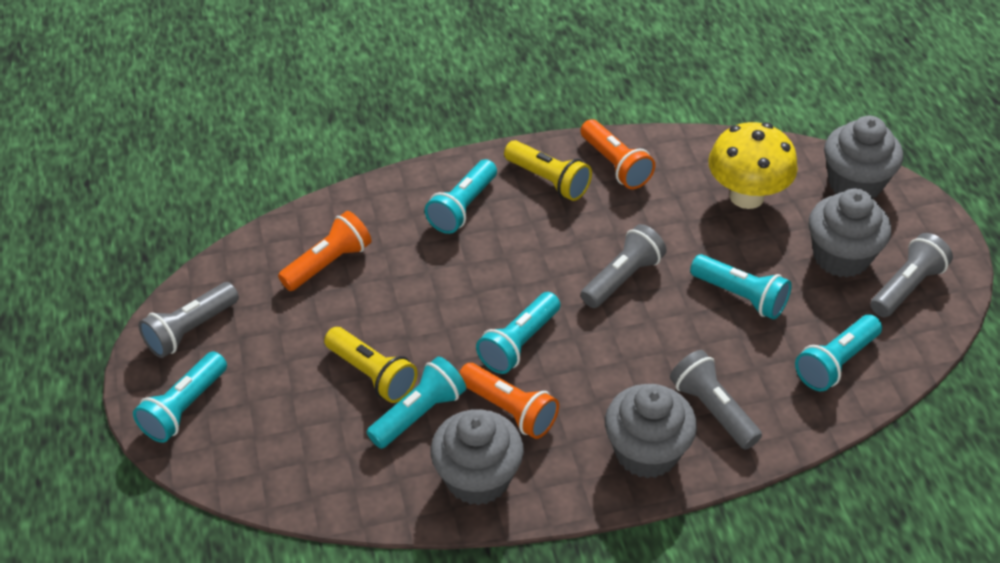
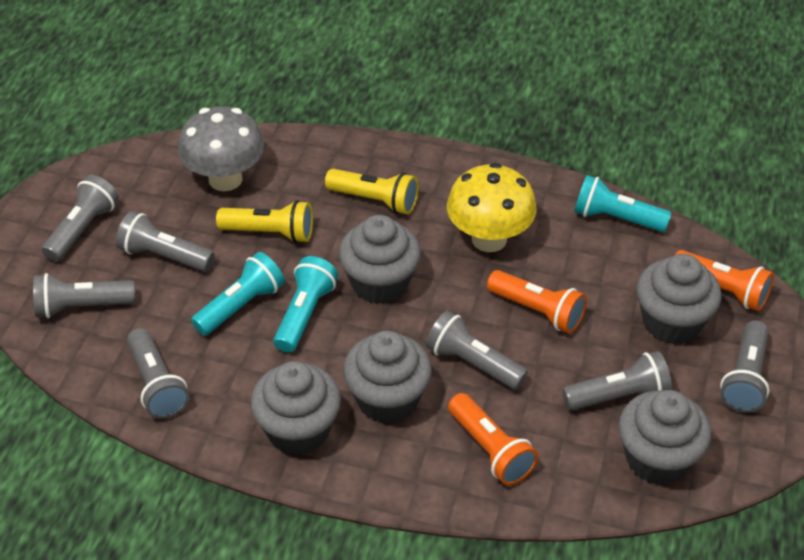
grey cupcake: [430,409,524,506] [605,384,697,479] [809,189,891,278] [824,116,903,198] = 4 -> [251,361,341,456] [339,215,421,304] [343,331,432,424] [619,390,711,485] [636,254,722,344] = 5
grey flashlight: [138,282,239,358] [581,224,667,308] [670,350,762,449] [870,233,953,317] = 4 -> [33,273,135,318] [42,175,119,262] [116,211,215,272] [127,328,189,419] [426,311,528,390] [562,351,672,411] [720,320,770,413] = 7
grey mushroom: none = 0 -> [178,106,264,191] = 1
turquoise flashlight: [133,351,227,443] [367,356,466,449] [425,159,497,234] [476,292,560,374] [690,254,792,319] [795,315,882,391] = 6 -> [191,252,285,336] [274,256,338,352] [574,175,671,232] = 3

